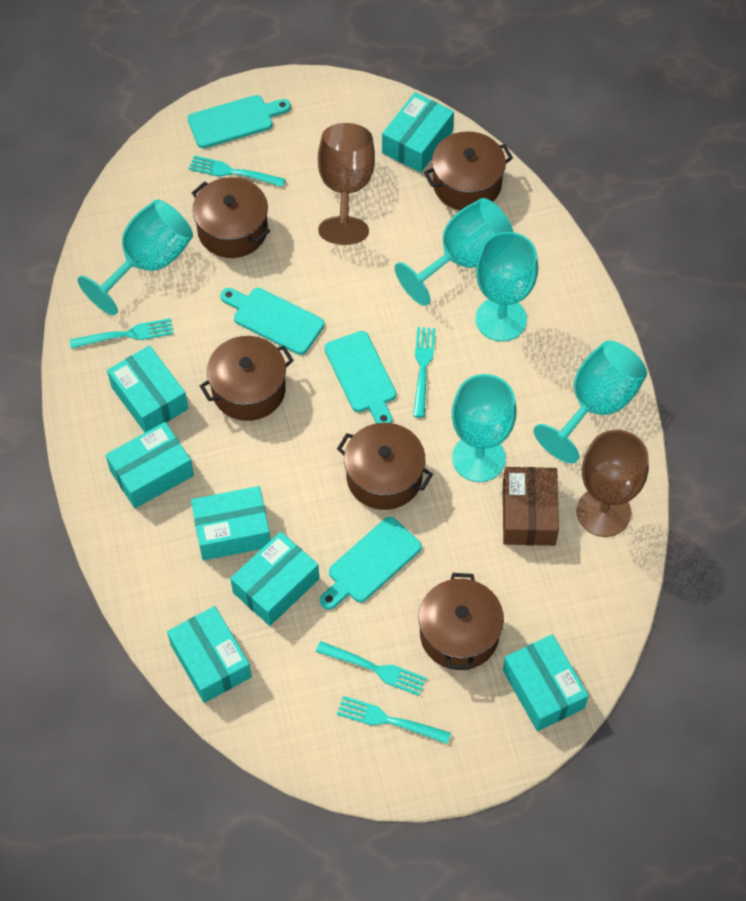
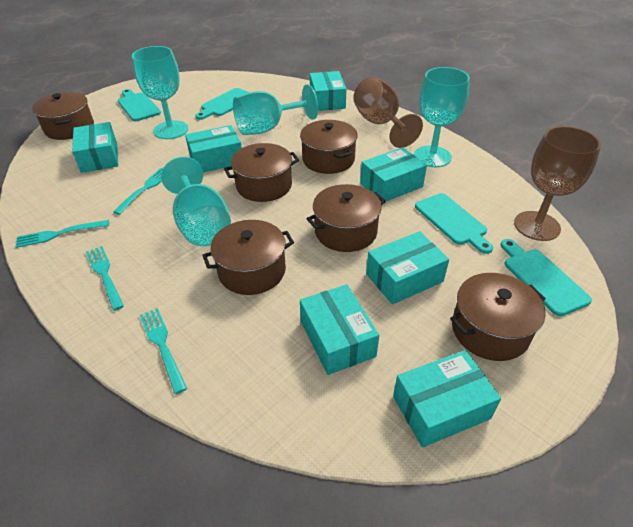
brown box: [503,467,559,546] = 1 -> none = 0
brown pot: [192,177,270,258] [200,336,294,421] [337,423,433,510] [419,573,504,670] [424,131,513,210] = 5 -> [32,92,94,140] [202,220,294,295] [224,143,299,202] [300,120,358,174] [307,184,386,252] [450,273,546,361] = 6
turquoise fork: [70,318,174,349] [189,155,286,187] [316,641,426,696] [337,696,451,744] [413,327,436,418] = 5 -> [15,220,109,248] [86,246,124,311] [113,168,163,215] [140,308,187,394] = 4
turquoise goblet: [78,200,193,315] [395,198,514,306] [452,374,516,482] [476,232,538,342] [534,341,647,463] = 5 -> [132,46,188,139] [161,157,231,246] [233,84,318,135] [414,67,470,167] = 4

